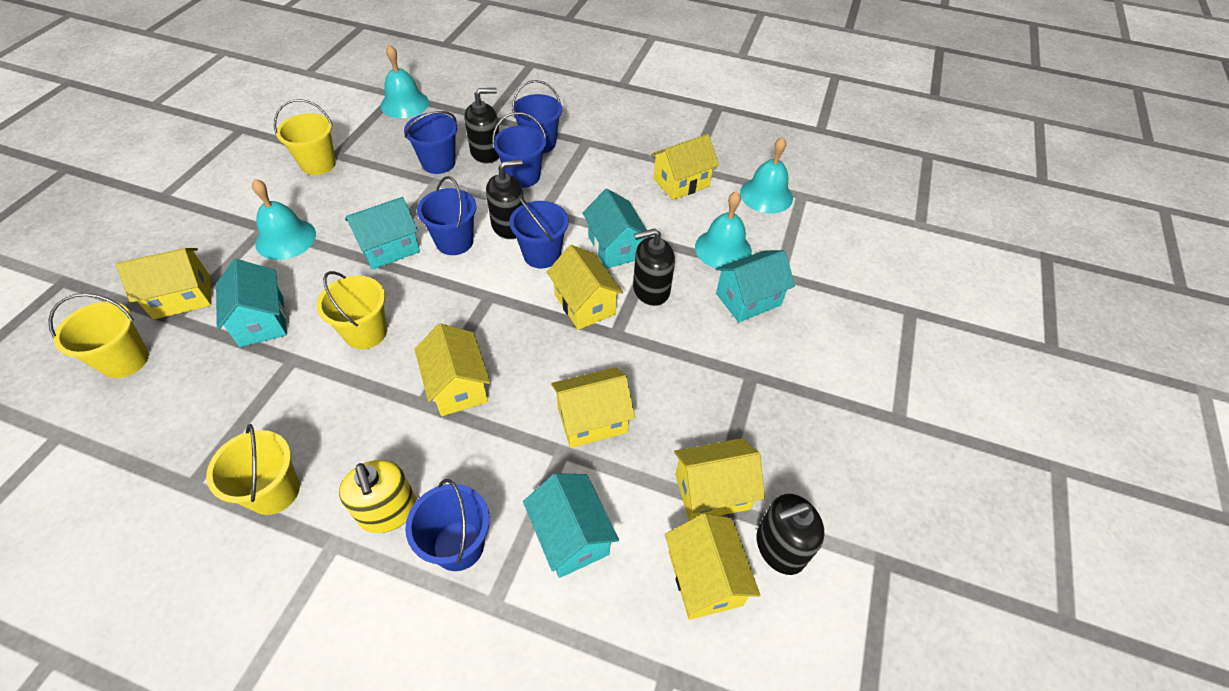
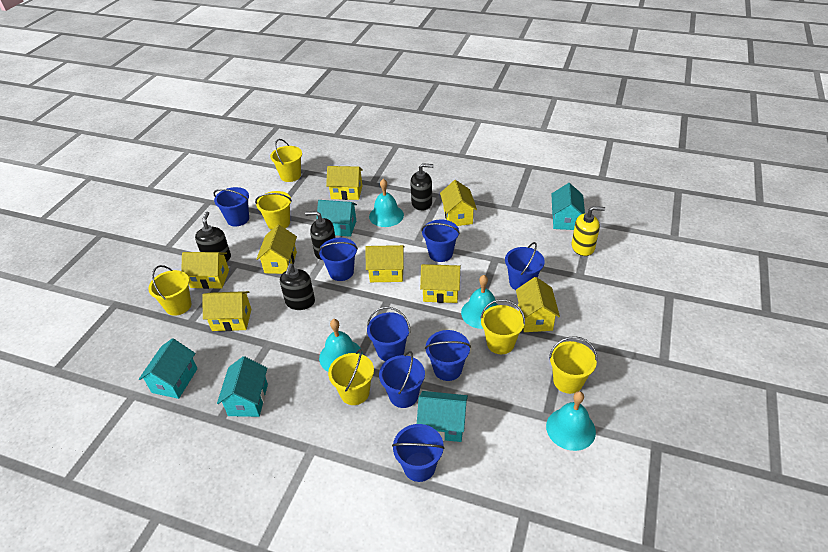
blue bucket: [404,111,457,174] [405,479,490,571] [417,176,476,255] [492,112,547,188] [509,196,569,268] [512,80,562,153] = 6 -> [213,187,249,227] [318,238,358,281] [367,307,410,361] [379,351,425,408] [392,424,445,482] [422,220,460,262] [425,330,471,381] [505,242,545,290] = 8
yellow bucket: [48,293,149,378] [206,424,300,515] [274,99,336,175] [317,271,387,349] = 4 -> [148,265,192,316] [255,191,292,230] [270,139,302,182] [328,349,374,405] [480,299,525,354] [549,336,597,394] = 6
yellow house: [116,248,211,320] [414,323,490,416] [547,245,623,330] [551,367,635,448] [651,134,719,200] [665,513,760,620] [674,438,765,521] = 7 -> [181,252,229,289] [202,291,251,331] [256,225,297,274] [326,166,363,200] [365,245,405,282] [420,264,461,303] [440,180,477,226] [516,277,560,332] = 8

